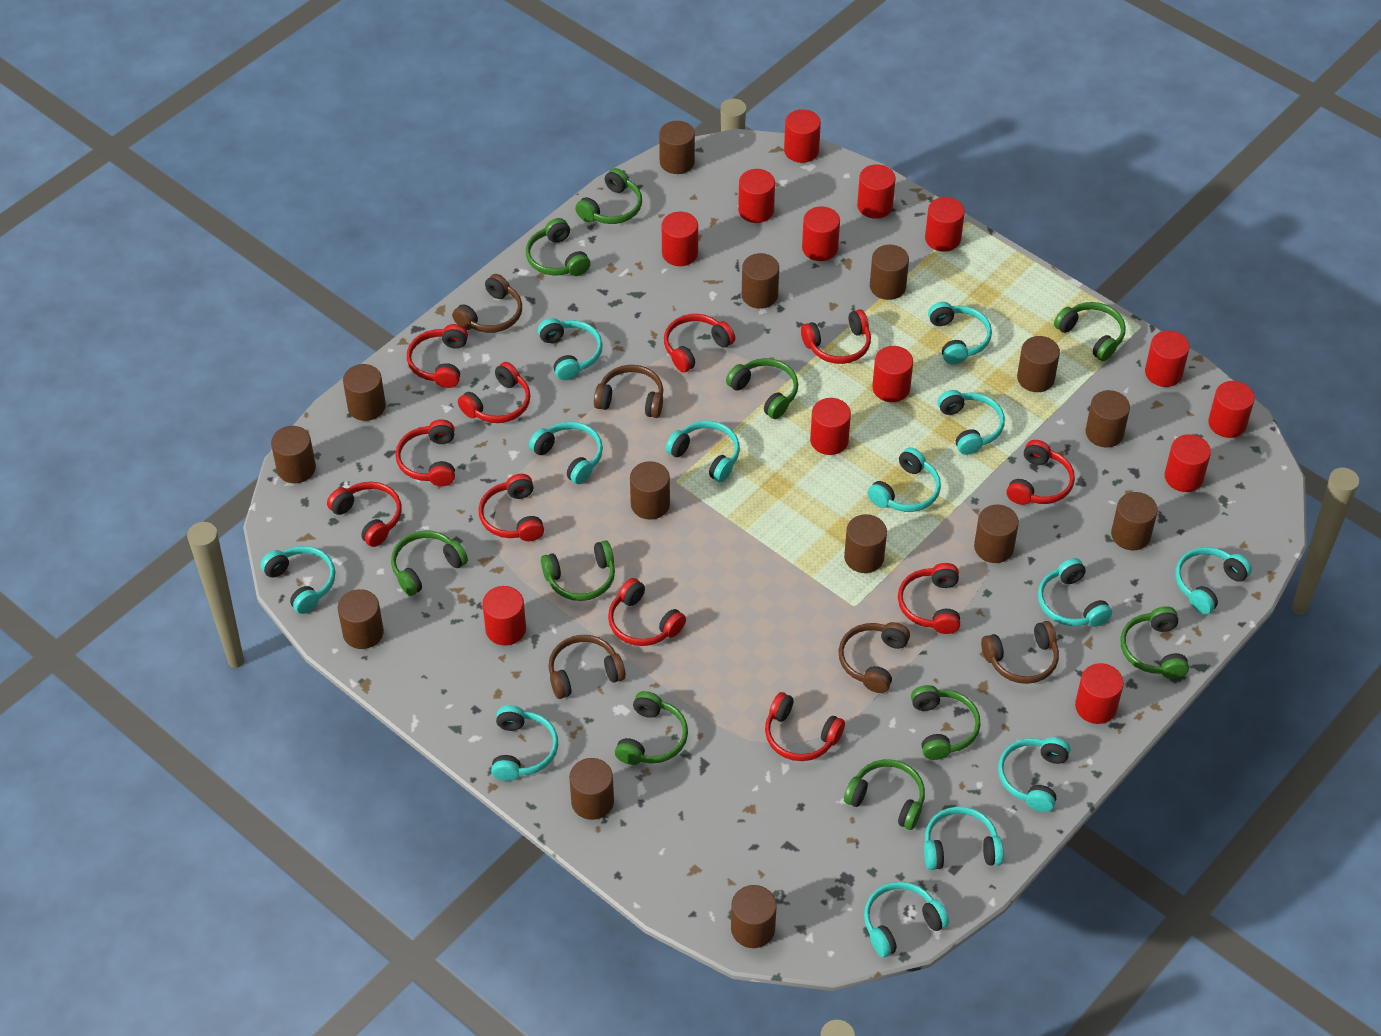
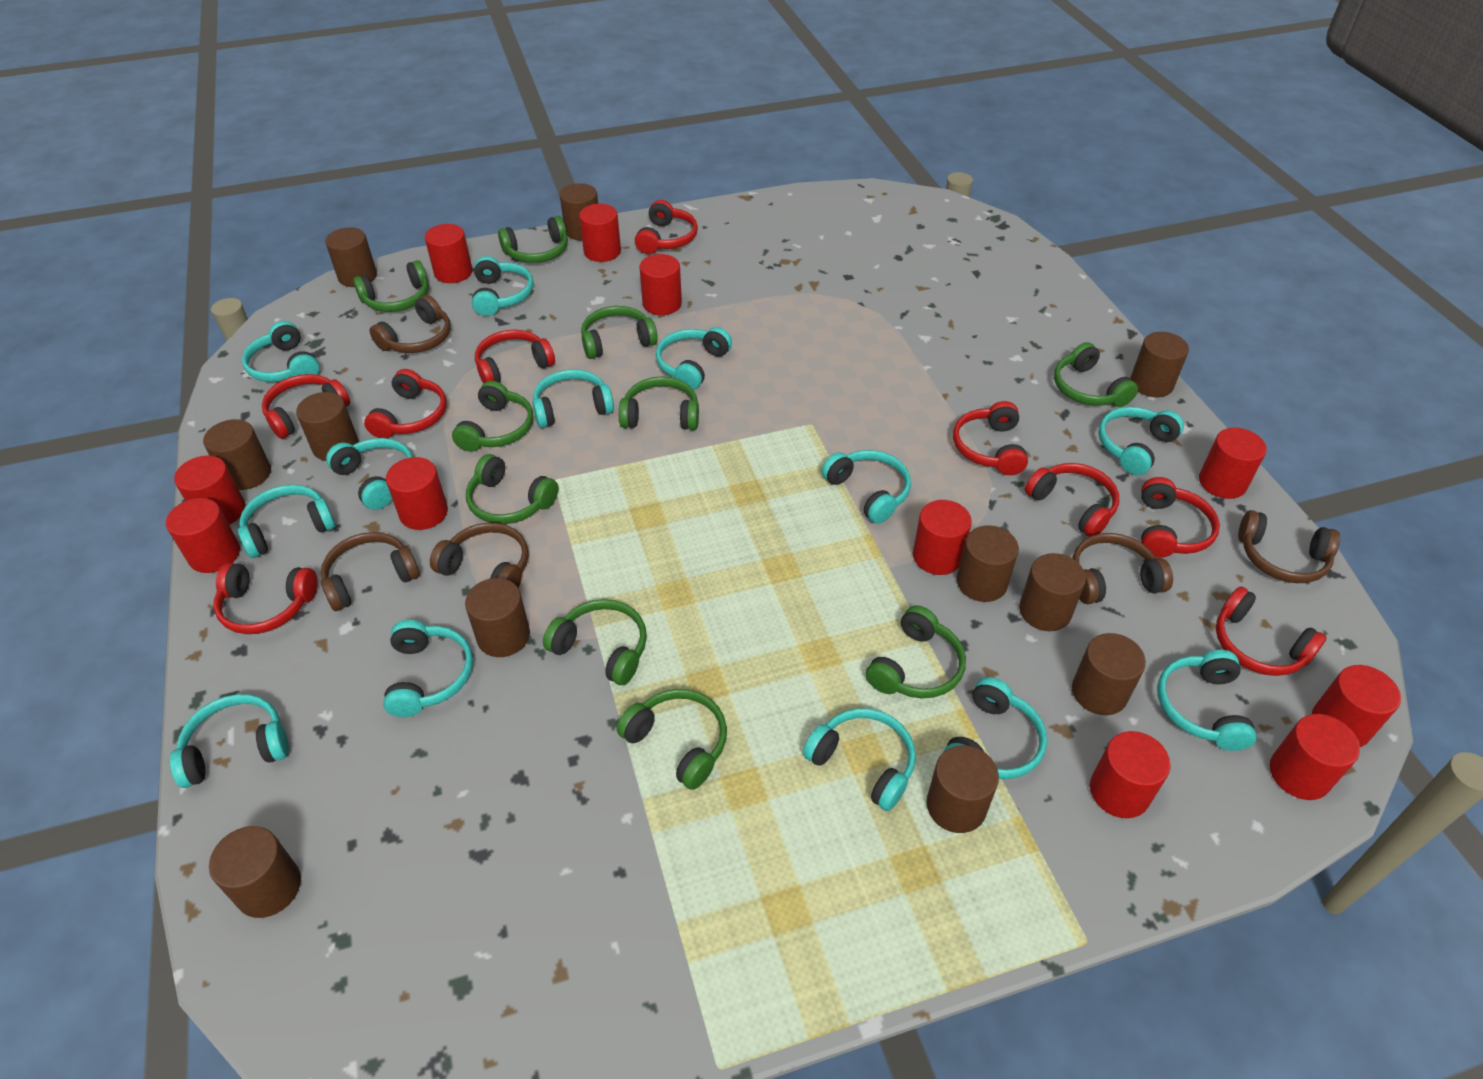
brown cylinder: [271,426,316,483] [338,589,384,649] [343,364,386,421] [569,758,614,820] [630,461,670,520] [659,121,695,174] [731,885,777,948] [742,253,779,309] [844,514,887,573] [870,245,909,300] [974,504,1019,563] [1017,336,1060,392] [1086,390,1130,447] [1111,492,1158,550] = 14 -> [203,419,271,490] [209,826,301,918] [296,392,358,461] [325,227,377,287] [465,578,530,657] [560,183,598,240] [927,745,999,833] [957,525,1019,602] [1019,553,1086,631] [1072,633,1146,715] [1130,332,1189,397] = 11
red cylinder: [482,586,526,646] [662,212,698,266] [738,169,775,223] [784,109,821,163] [802,206,840,261] [810,398,851,455] [857,164,895,219] [872,346,913,402] [925,197,965,252] [1075,663,1124,724] [1145,331,1189,387] [1165,434,1211,492] [1208,381,1255,438] = 13 -> [166,498,240,573] [174,456,246,525] [386,457,448,530] [425,224,473,283] [579,204,621,262] [639,254,682,315] [913,500,972,575] [1090,731,1171,818] [1199,427,1267,499] [1270,714,1360,800] [1312,665,1401,747] = 11
red headphones: [327,482,402,547] [395,419,455,486] [407,324,468,388] [458,362,531,423] [479,474,544,541] [608,578,686,646] [664,314,735,372] [765,692,845,761] [801,309,871,364] [898,563,960,634] [1007,440,1075,505] = 11 -> [214,563,318,634] [262,374,350,439] [364,369,446,438] [475,330,555,384] [635,200,698,254] [953,401,1028,475] [1025,463,1119,537] [1141,477,1220,558] [1216,586,1327,676] = 9

